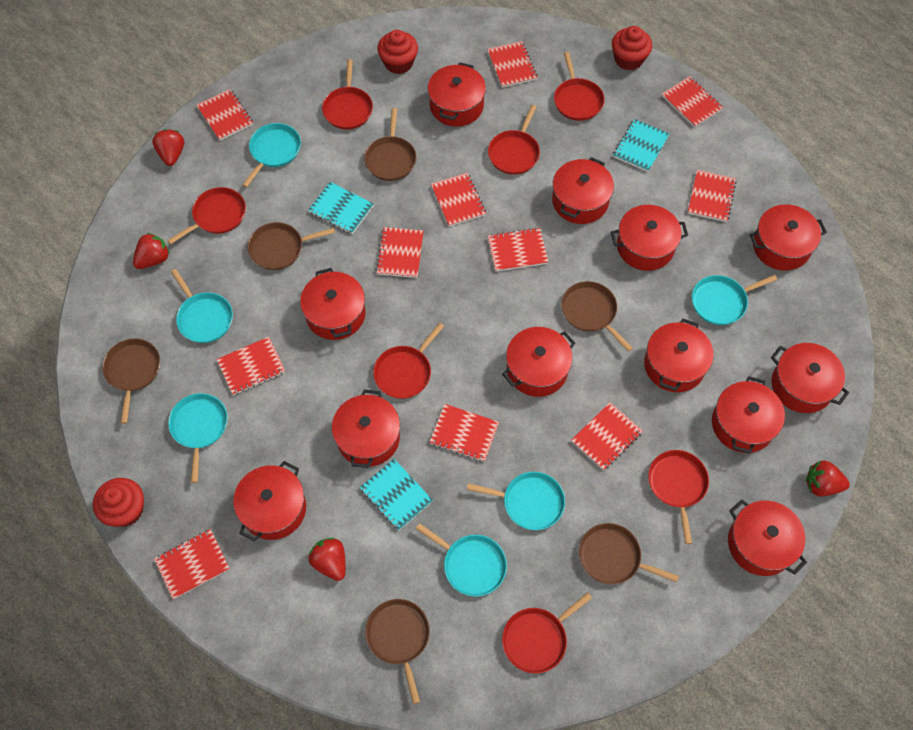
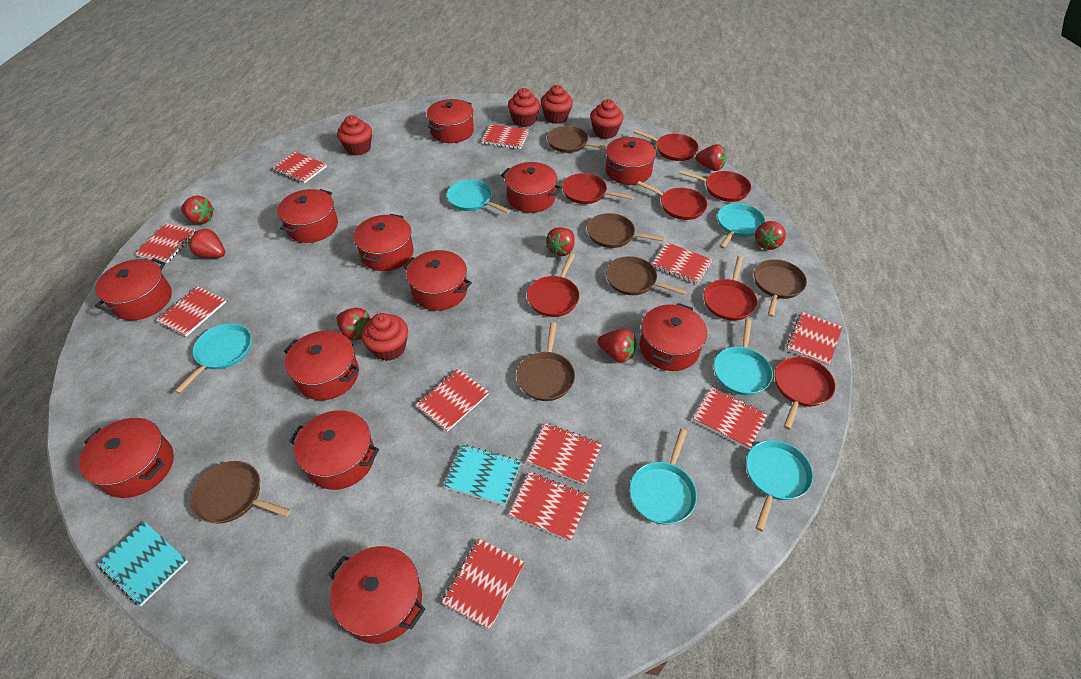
red cupcake: [93,478,144,527] [377,30,418,74] [612,26,652,70] = 3 -> [337,115,372,156] [361,313,408,361] [508,88,540,127] [541,85,573,124] [590,99,624,139] = 5
red strawberry: [133,233,170,269] [152,129,184,166] [308,538,346,581] [806,460,850,497] = 4 -> [181,196,214,224] [188,228,225,258] [337,308,370,340] [546,227,575,256] [597,329,637,362] [695,144,726,171] [755,221,786,250] = 7
turquoise notebook: [308,182,374,234] [360,459,433,530] [613,119,669,172] = 3 -> [97,522,188,606] [444,445,521,506] = 2

